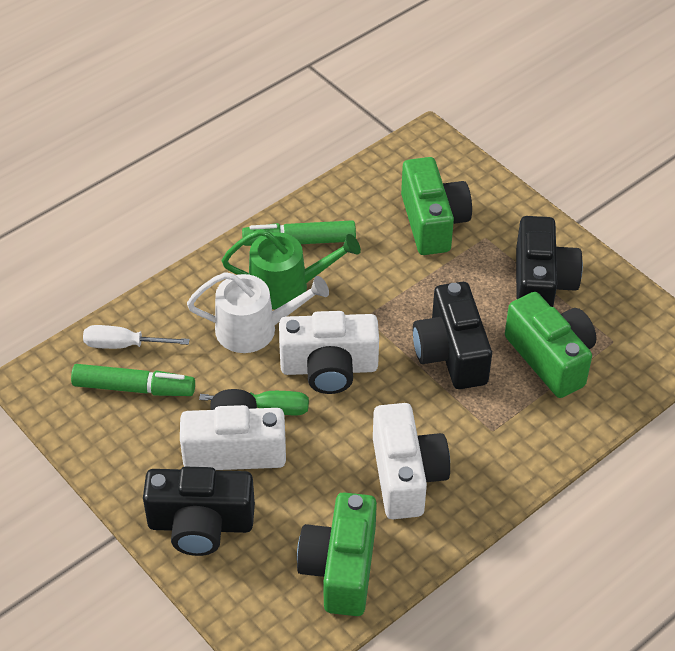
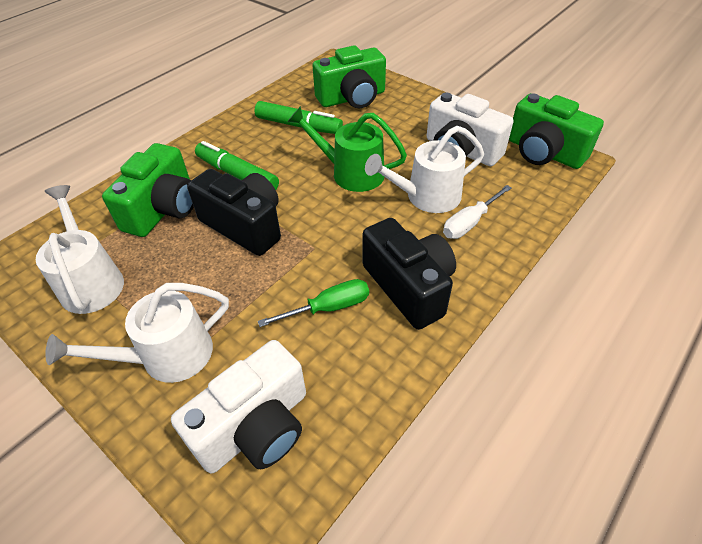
black camera: [143,467,255,556] [413,282,492,389] [516,216,583,307] = 3 -> [187,169,281,256] [363,218,456,330] = 2
white camera: [180,389,286,470] [279,311,379,394] [373,403,450,519] = 3 -> [171,340,306,474] [427,92,513,166] = 2
white watering can: [187,272,329,353] = 1 -> [36,185,124,314] [45,283,229,383] [365,126,484,213] = 3

